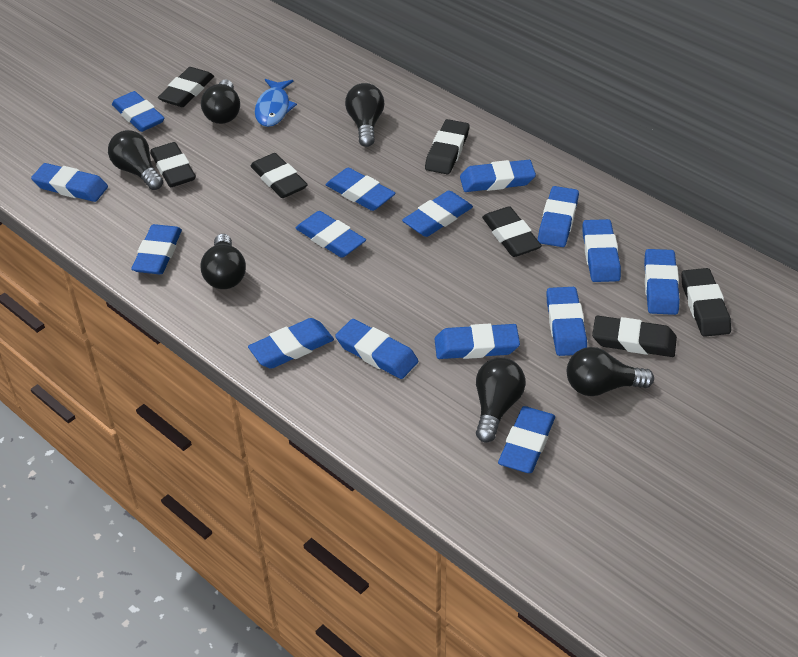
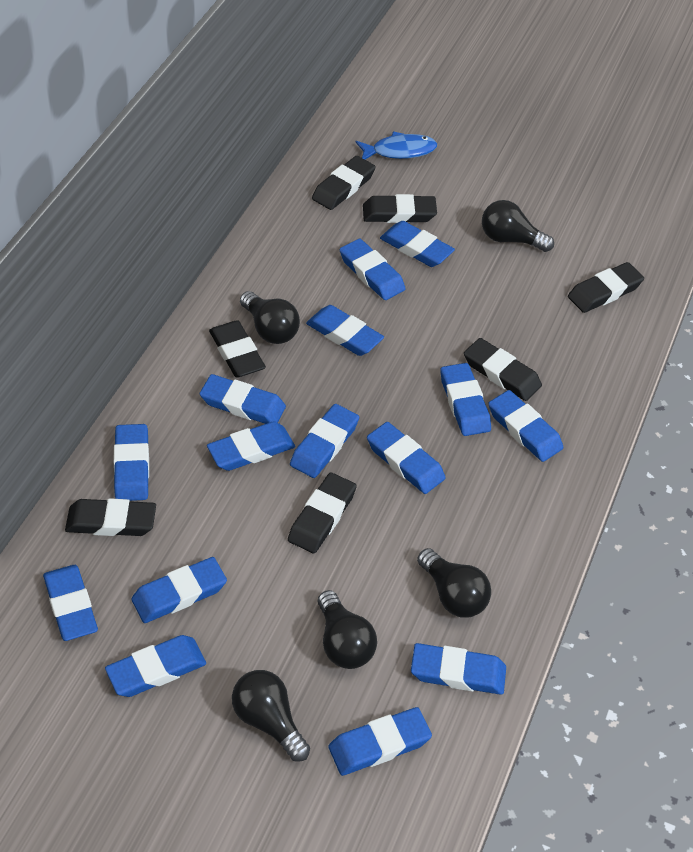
black light bulb: [108,130,163,190] [201,79,240,124] [201,234,246,289] [345,83,385,147] [476,357,526,443] [567,347,654,396] = 6 -> [232,670,310,762] [240,291,300,344] [318,590,377,669] [417,548,491,618] [482,200,554,252] = 5

